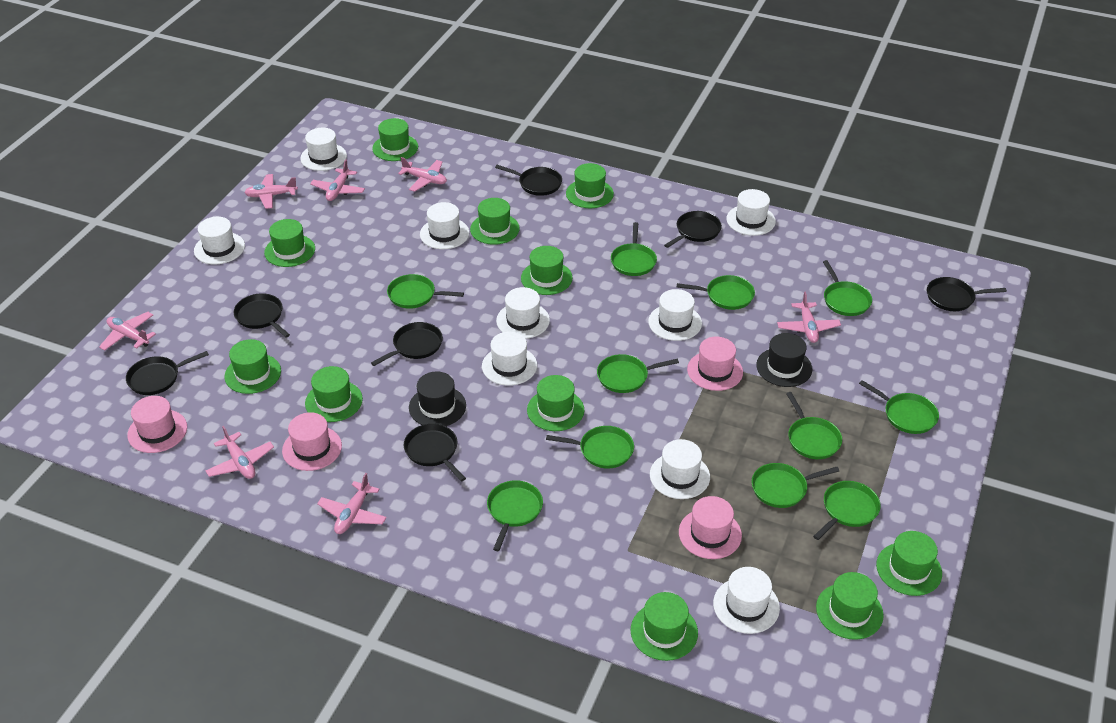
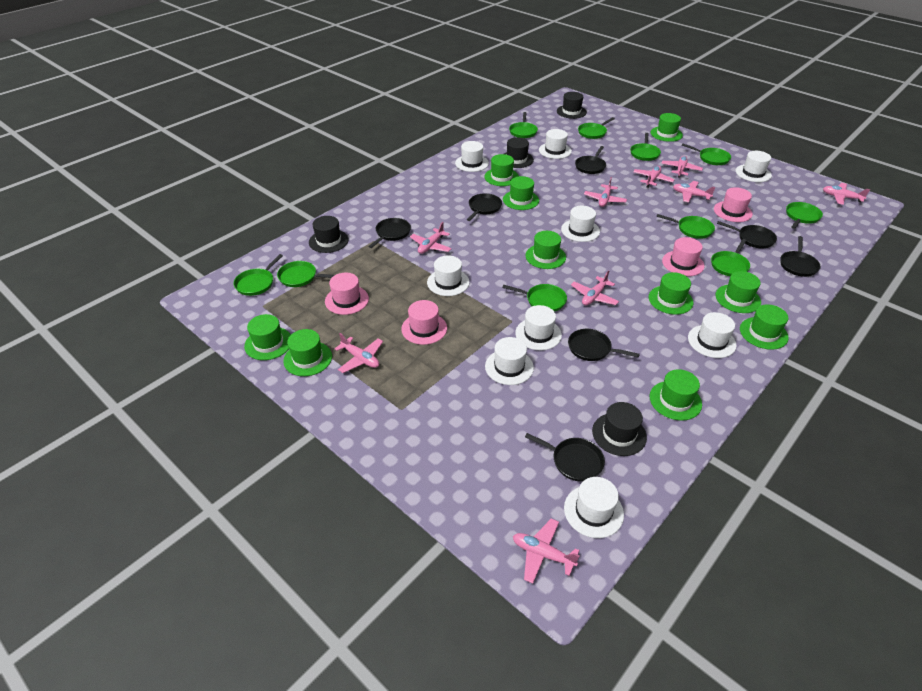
black hat: [409,371,466,426] [756,333,812,387] = 2 -> [309,216,349,253] [504,137,534,168] [557,92,587,119] [592,402,647,456] = 4
green hat: [224,339,281,394] [264,219,315,267] [305,366,363,422] [372,118,418,161] [470,198,520,245] [521,246,573,295] [527,375,584,431] [566,163,614,208] [631,592,698,661] [816,572,884,640] [876,531,942,596] = 11 -> [244,314,291,360] [283,329,332,376] [484,154,519,186] [503,176,539,210] [525,231,566,269] [649,272,694,315] [650,369,702,420] [651,113,683,142] [715,271,761,313] [740,304,789,350] = 10
green pan: [387,274,464,309] [487,480,543,551] [546,426,634,469] [597,354,679,393] [611,222,657,276] [677,275,755,310] [752,463,839,508] [786,392,842,459] [813,481,881,540] [823,260,872,316] [859,380,939,434] = 11 -> [233,254,283,296] [277,261,335,287] [503,284,567,312] [509,112,538,138] [578,117,615,139] [630,133,661,161] [656,214,715,239] [682,144,731,165] [711,239,750,276] [786,202,823,229] = 10
pink plane: [99,312,156,351] [205,426,274,479] [244,174,298,209] [310,159,365,201] [317,473,387,534] [398,157,447,192] [777,292,841,343] = 7 -> [335,333,383,373] [410,222,452,254] [513,518,580,584] [571,271,619,305] [584,177,627,207] [633,166,674,188] [661,156,703,178] [673,181,716,203] [823,183,870,205] = 9

